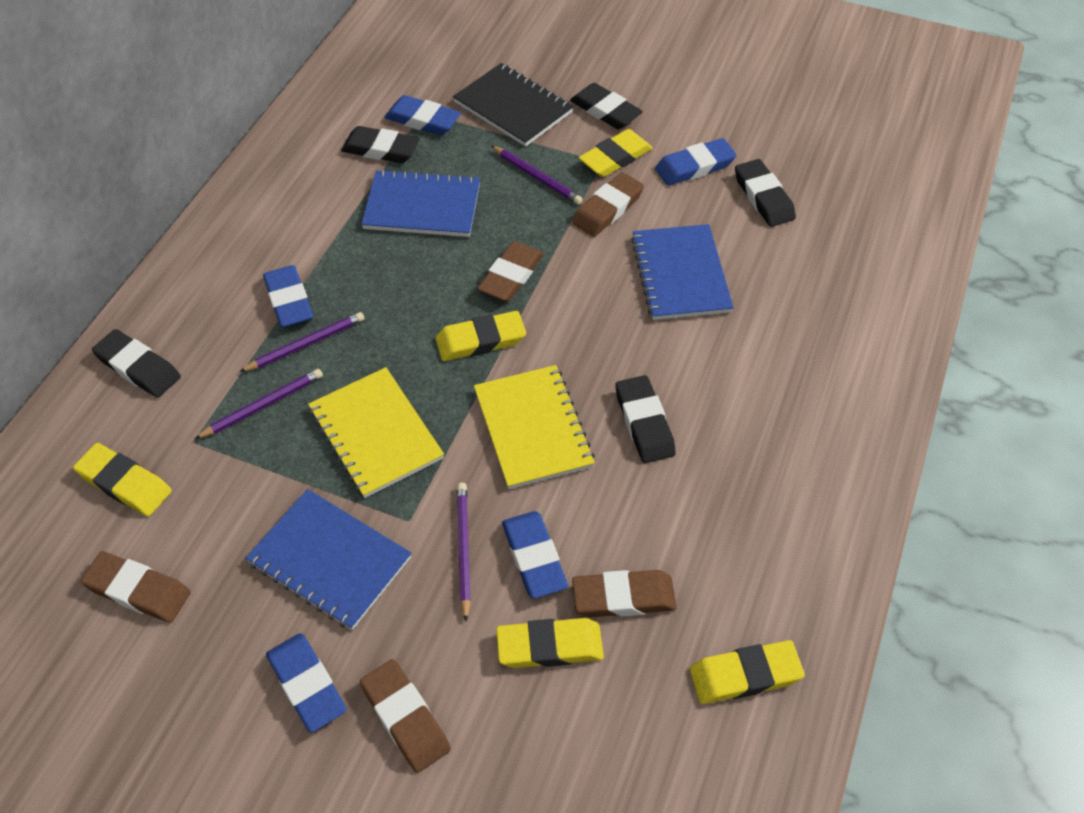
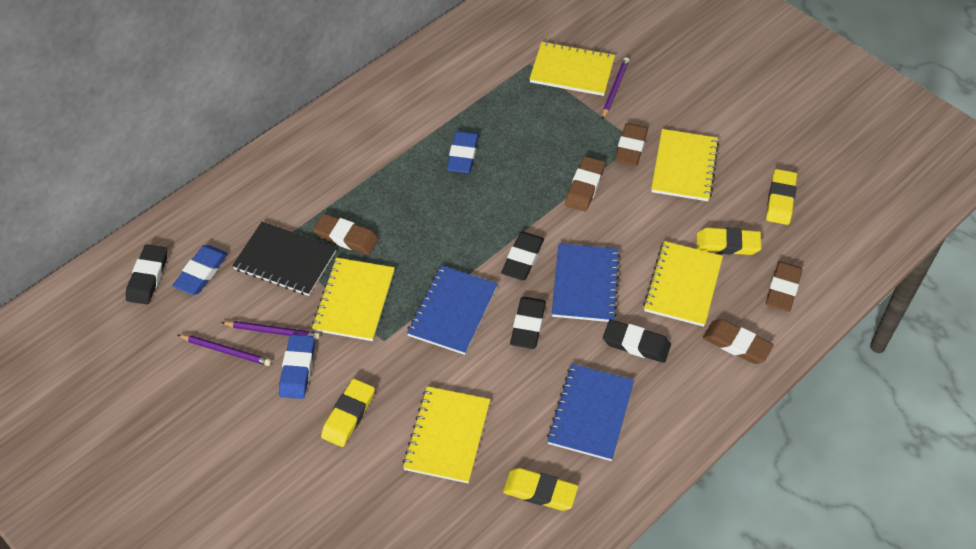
black eraser: [92,329,181,398] [341,126,420,163] [570,83,643,129] [616,375,676,463] [735,159,796,227] = 5 -> [126,244,167,304] [501,232,544,280] [510,297,546,349] [603,320,671,363] = 4
blue eraser: [263,265,313,328] [266,633,347,733] [385,95,461,135] [502,511,568,599] [655,138,737,186] = 5 -> [173,245,228,295] [279,334,315,399] [447,131,479,173] = 3
purple pencil: [194,369,323,439] [239,312,365,372] [457,483,471,622] [491,146,583,205] = 4 -> [178,335,271,366] [221,321,320,340] [602,57,629,119] = 3
yellow eraser: [73,443,172,516] [436,311,526,361] [496,618,604,668] [579,129,653,177] [690,640,805,704] = 5 -> [321,379,375,447] [503,468,578,511] [697,227,761,255] [766,169,797,225] = 4
yellow notebook: [308,367,444,498] [474,365,595,489] = 2 -> [312,257,395,341] [403,386,490,483] [530,41,615,96] [643,241,723,327] [651,129,719,201] = 5

